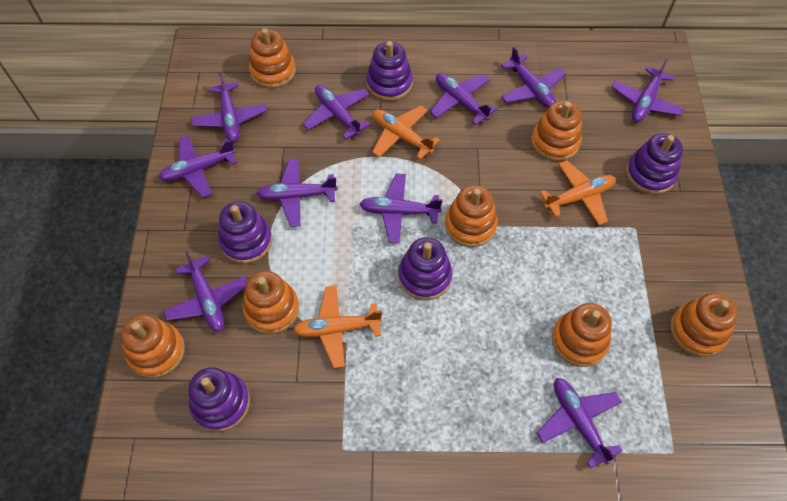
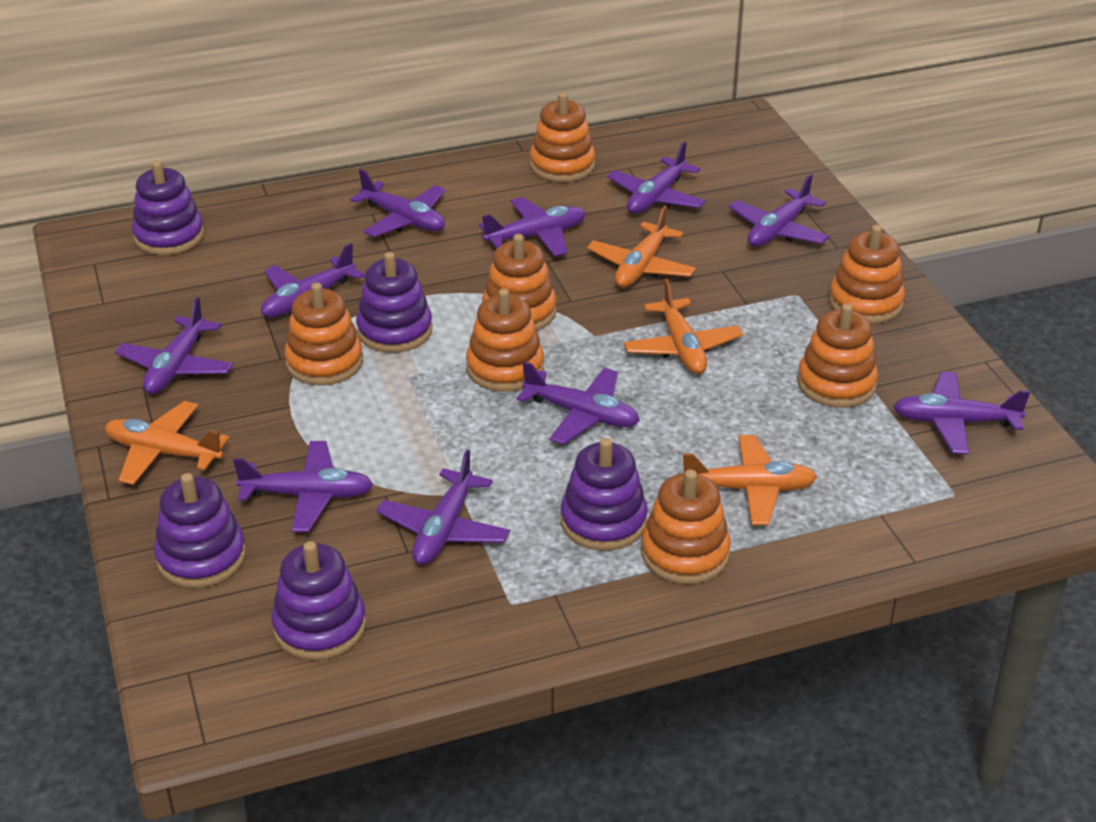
orange plane: [293,285,382,368] [372,105,440,160] [540,160,615,225] = 3 -> [105,401,230,485] [587,205,696,288] [624,279,743,374] [683,435,817,525] = 4

